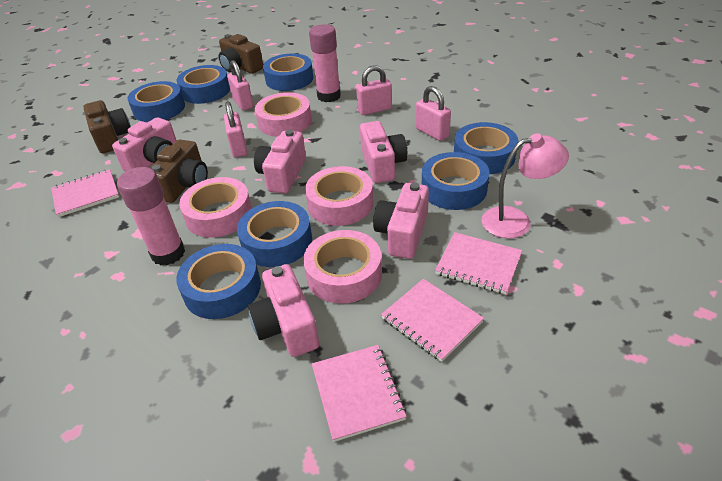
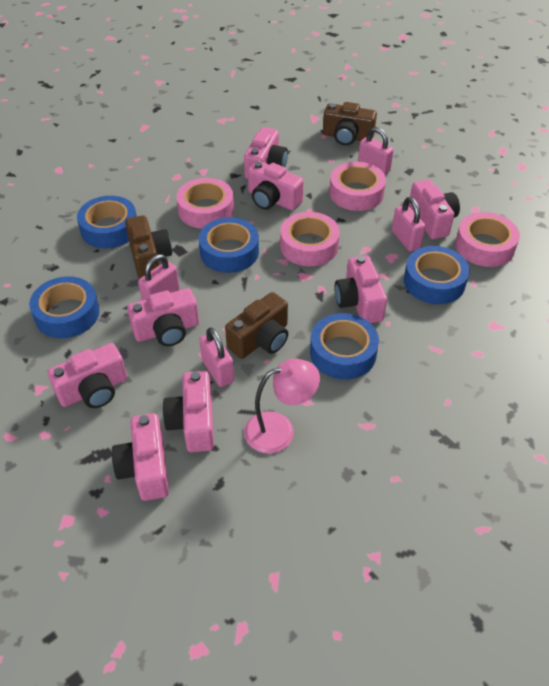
blue tape: [127,81,185,122] [176,244,261,319] [177,65,230,104] [237,201,312,267] [263,53,313,91] [422,152,490,210] [454,122,518,174] = 7 -> [29,276,100,338] [77,196,137,248] [199,218,259,273] [310,313,379,379] [404,246,470,304] = 5
pink camera: [112,117,177,171] [248,264,319,357] [254,129,306,193] [360,121,408,183] [373,182,429,259] = 5 -> [47,343,127,408] [112,413,169,501] [127,288,199,346] [162,371,214,452] [244,127,288,179] [248,161,304,211] [334,256,387,323] [409,179,460,239] = 8
pink glue stick: [117,167,185,266] [309,24,341,102] = 2 -> none = 0
pink notebook: [51,169,119,217] [312,345,407,442] [381,279,484,362] [435,232,522,295] = 4 -> none = 0

